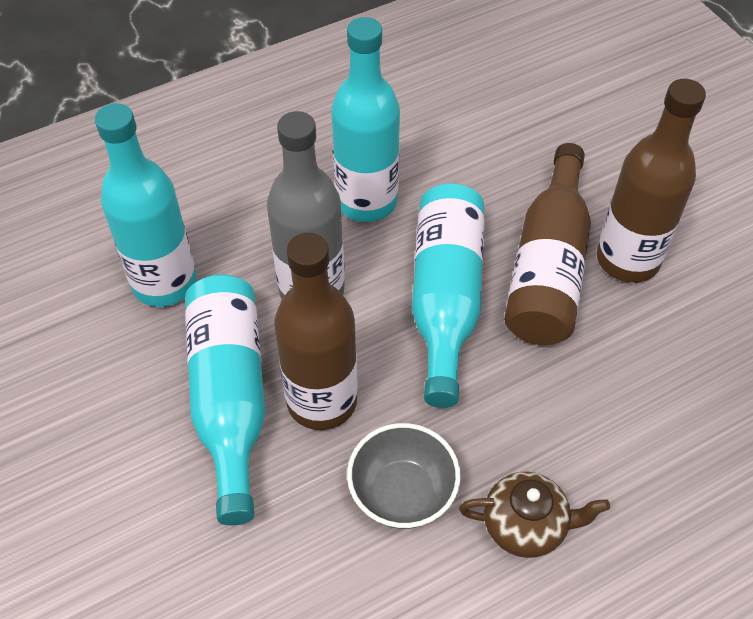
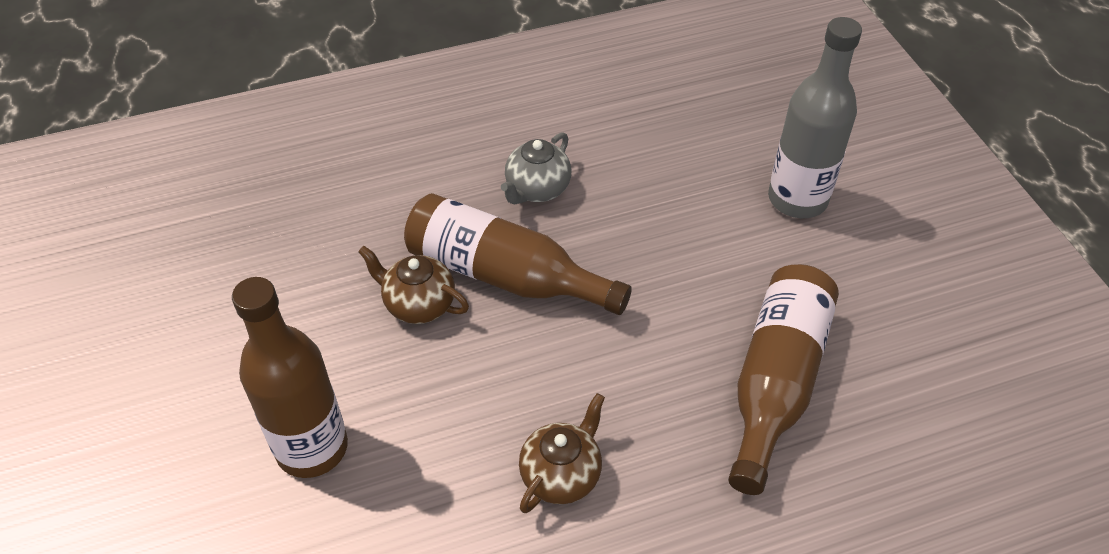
brown teapot: [459,472,610,558] = 1 -> [358,246,469,324] [519,393,605,513] = 2
grey bowl: [347,423,461,529] = 1 -> none = 0
grey teapot: none = 0 -> [501,132,571,204] = 1
turquoise bottle: [95,103,197,307] [185,274,266,525] [331,17,400,222] [412,183,484,408] = 4 -> none = 0

